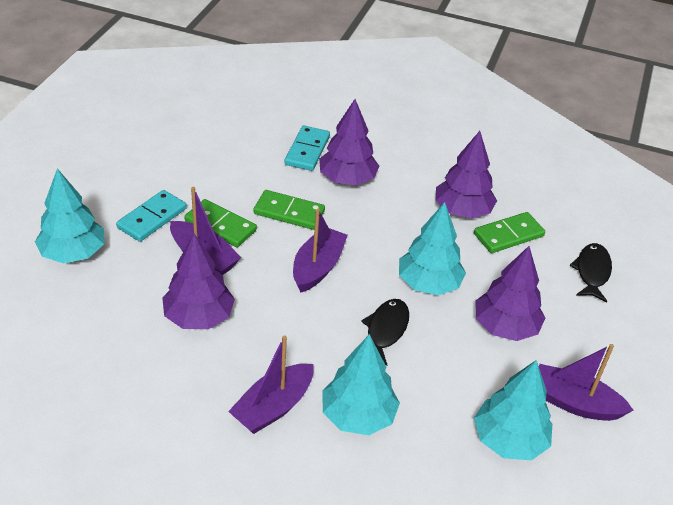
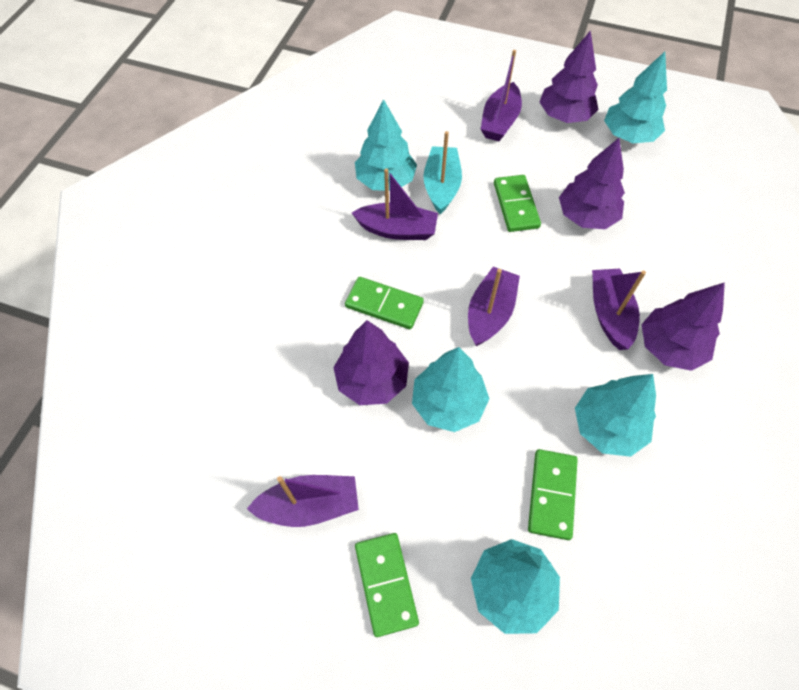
black fish: [361,299,409,366] [569,243,612,303] = 2 -> none = 0
green domino: [184,199,257,247] [254,190,325,230] [474,212,545,253] = 3 -> [345,277,424,329] [355,533,419,637] [494,175,541,232] [528,449,578,540] = 4
purple boat: [170,187,241,275] [228,335,313,434] [293,209,348,293] [539,344,633,421] = 4 -> [247,475,359,527] [352,169,438,240] [468,267,520,346] [481,50,522,141] [592,268,646,350] = 5
turquoise boat: none = 0 -> [423,131,462,214] = 1
turquoise domino: [116,190,187,242] [284,126,330,171] = 2 -> none = 0
turquoise tree: [35,168,104,263] [322,334,400,435] [399,202,466,295] [474,360,552,460] = 4 -> [355,99,417,191] [412,347,489,432] [471,539,560,634] [575,374,656,457] [604,52,667,143] = 5

